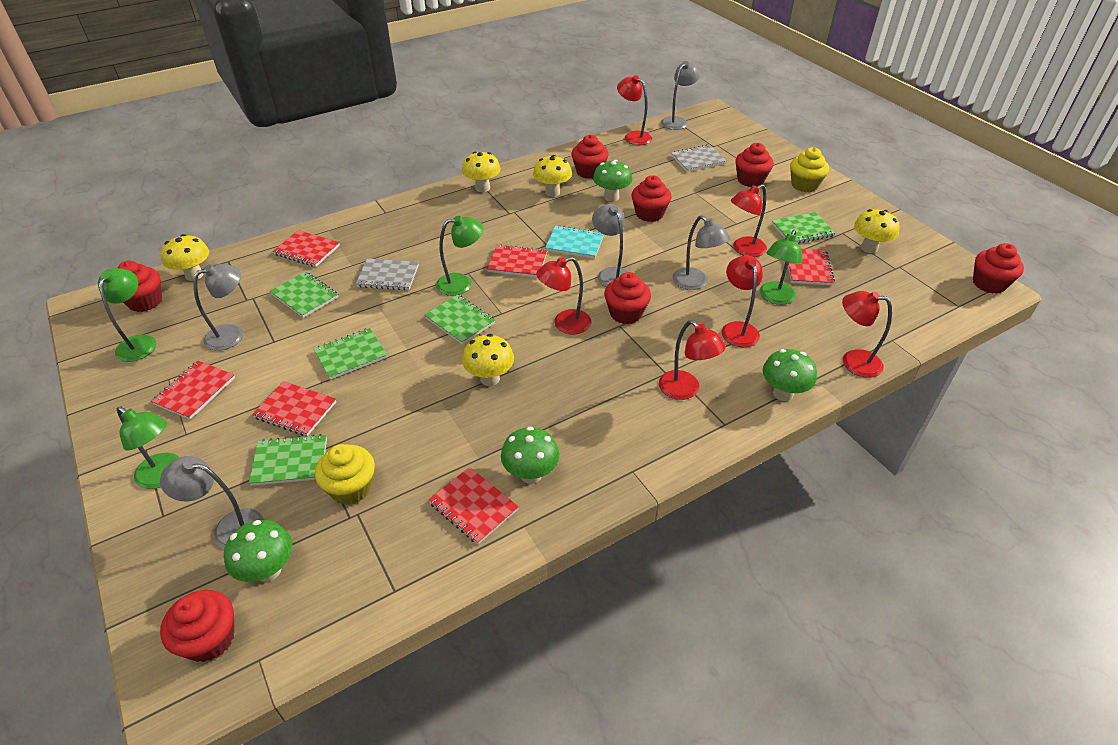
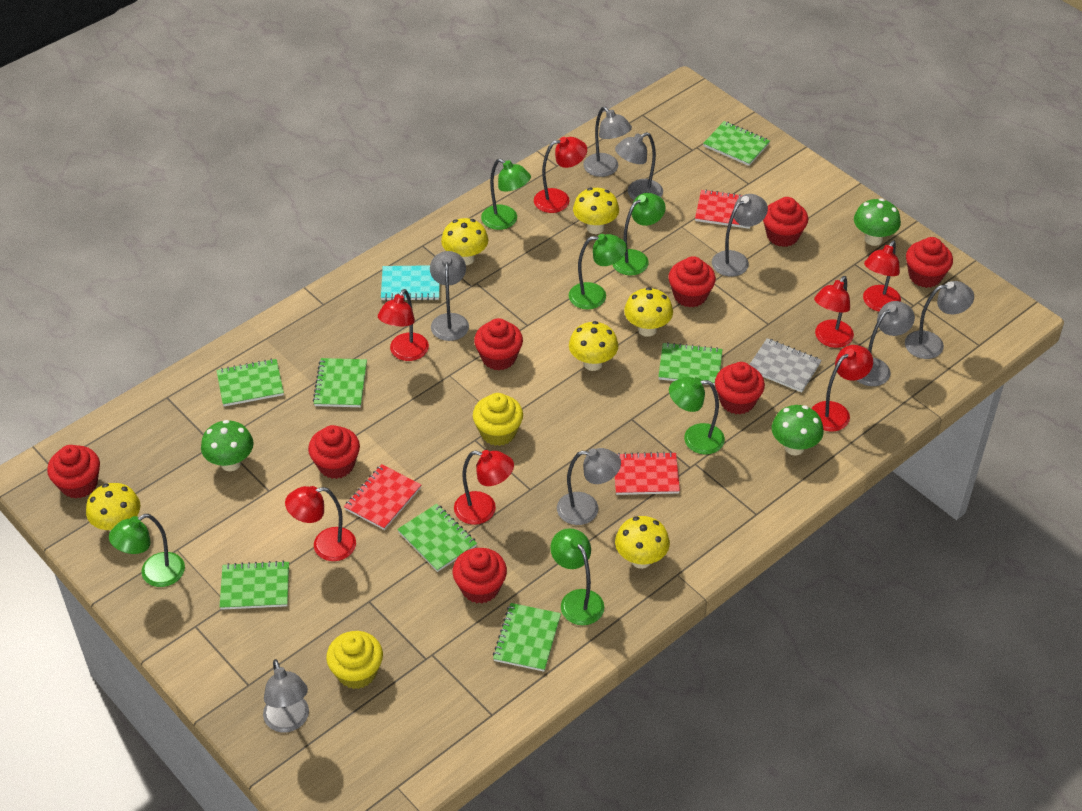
green lamp: [98,268,156,362] [117,406,179,489] [436,216,484,296] [760,230,802,305] = 4 -> [109,514,185,587] [481,159,531,230] [550,528,604,625] [569,234,627,309] [612,193,666,275] [669,377,725,455] = 6
green mushroom: [224,520,292,582] [501,426,560,484] [593,160,632,202] [763,349,817,401] = 4 -> [201,420,254,471] [772,405,824,456] [854,199,901,246] = 3
green notebook: [249,434,327,486] [270,271,338,318] [314,328,387,380] [425,294,495,345] [772,212,836,244] = 5 -> [216,359,284,406] [219,561,289,610] [313,358,367,407] [397,504,477,572] [493,603,561,672] [658,342,722,385] [703,121,770,166] = 7
grey lamp: [160,456,264,548] [193,264,243,351] [592,204,629,287] [661,61,700,130] [672,215,730,290] = 5 -> [263,659,309,733] [430,251,469,341] [557,448,621,525] [583,107,632,177] [615,132,663,200] [712,194,768,277] [857,301,915,386] [905,281,974,359] = 8
grey notebook: [355,258,419,290] [671,144,727,172] = 2 -> [749,338,821,393] = 1
red cupcake: [118,261,162,312] [160,590,235,662] [571,135,608,179] [604,272,651,324] [631,175,671,222] [735,143,774,187] [973,243,1024,294] = 7 -> [47,445,100,499] [308,425,360,479] [453,548,507,604] [474,318,523,370] [668,256,716,308] [715,362,765,414] [763,197,808,247] [906,237,953,288] = 8
red lamp: [536,257,591,334] [617,75,652,145] [659,320,726,400] [721,255,763,347] [731,184,767,257] [842,291,892,378] = 6 -> [285,486,356,561] [378,289,429,361] [454,450,514,525] [534,137,587,213] [812,345,873,431] [814,276,854,348] [863,241,901,312] = 7
red notebook: [151,361,235,420] [252,381,336,436] [273,230,340,267] [429,467,519,544] [487,244,547,278] [788,249,835,285] = 6 -> [344,464,421,530] [615,452,680,495] [695,189,750,229] = 3
yellow mushroom: [161,234,209,281] [462,152,501,192] [462,334,514,386] [533,155,572,197] [854,209,900,253] = 5 -> [86,483,140,532] [441,218,488,265] [569,321,619,371] [573,188,619,234] [615,516,670,569] [624,287,673,337] = 6

